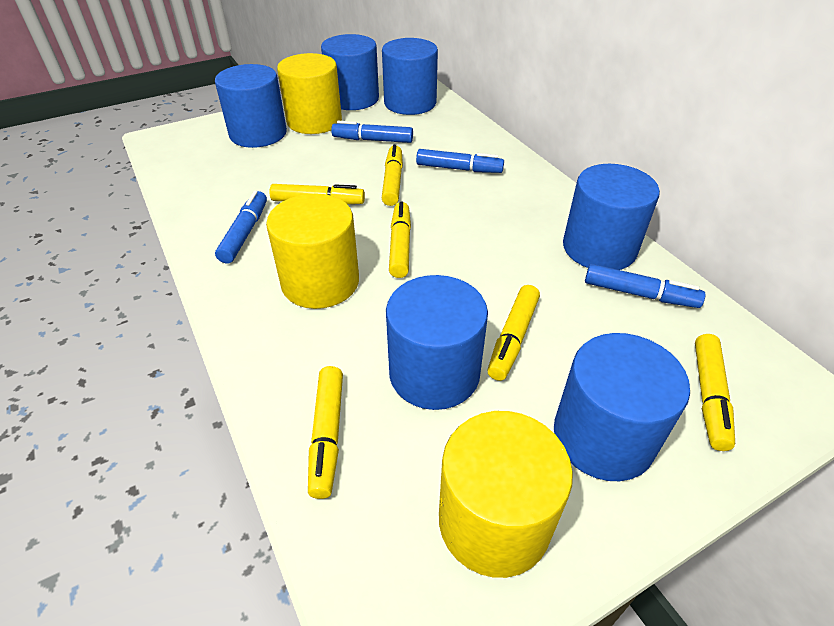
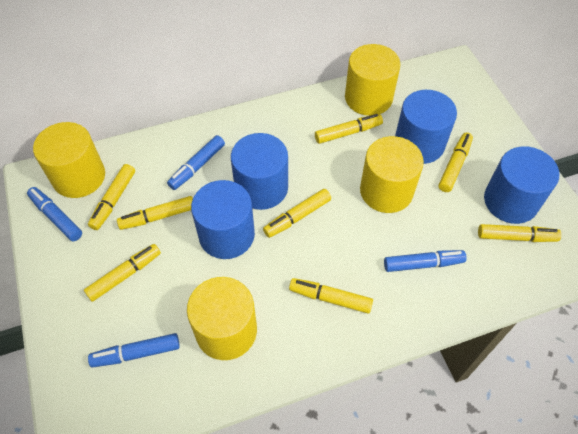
blue cylinder: [215,64,287,148] [321,34,379,110] [382,38,438,115] [386,275,488,410] [554,333,690,481] [563,164,660,270] = 6 -> [191,180,255,259] [231,133,288,210] [395,90,457,164] [484,146,559,224] = 4
yellow cylinder: [266,194,359,309] [277,53,342,134] [439,411,573,578] = 3 -> [33,122,105,198] [187,277,257,360] [345,44,400,116] [360,136,424,213] = 4
yellow marker: [269,184,365,204] [308,366,343,499] [382,144,403,206] [389,202,411,278] [487,285,540,381] [695,334,735,451] = 6 -> [84,244,161,302] [88,164,135,230] [117,196,193,230] [263,189,331,238] [289,278,373,314] [315,114,383,144] [438,133,473,192] [478,224,561,242] = 8

